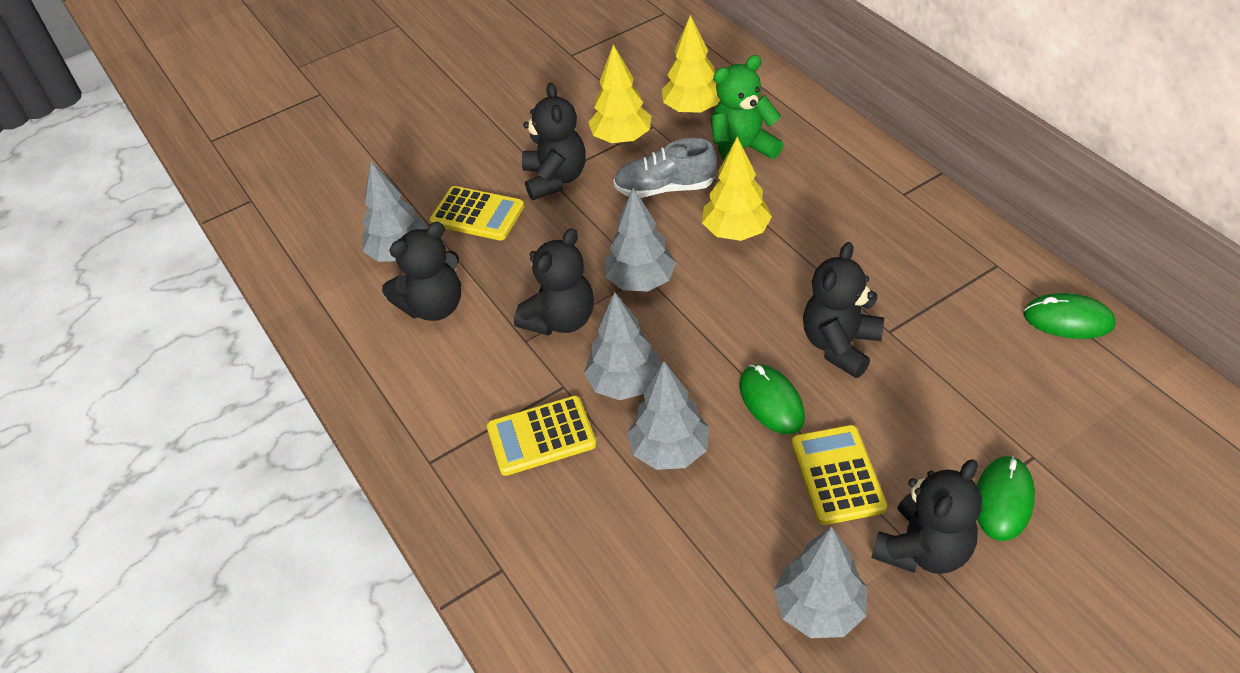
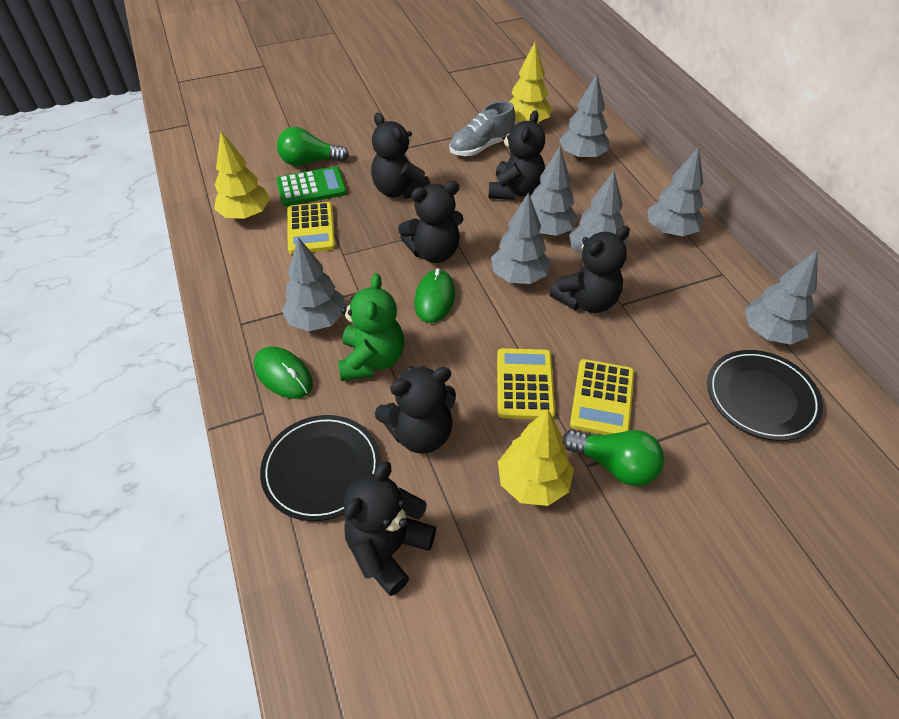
black plate: none = 0 -> [260,415,381,521] [707,350,823,441] = 2
black teddy bear: [382,222,461,321] [514,228,594,336] [522,83,586,200] [803,242,884,378] [872,459,982,574] = 5 -> [344,461,436,596] [371,113,430,198] [375,366,456,454] [398,181,463,263] [488,110,545,200] [550,226,630,313] = 6
green calculator: none = 0 -> [276,166,347,206] = 1
green light bulb: none = 0 -> [277,127,349,166] [562,429,665,486] = 2
green mouse: [739,364,805,434] [977,455,1035,541] [1023,293,1116,339] = 3 -> [254,346,313,399] [414,268,455,323] = 2
grey tree: [362,161,427,262] [584,292,661,400] [605,187,676,292] [627,361,710,470] [774,527,867,638] = 5 -> [282,237,345,331] [491,192,551,284] [531,147,578,236] [559,74,609,160] [569,171,628,255] [648,147,705,236] [745,250,818,345] = 7

